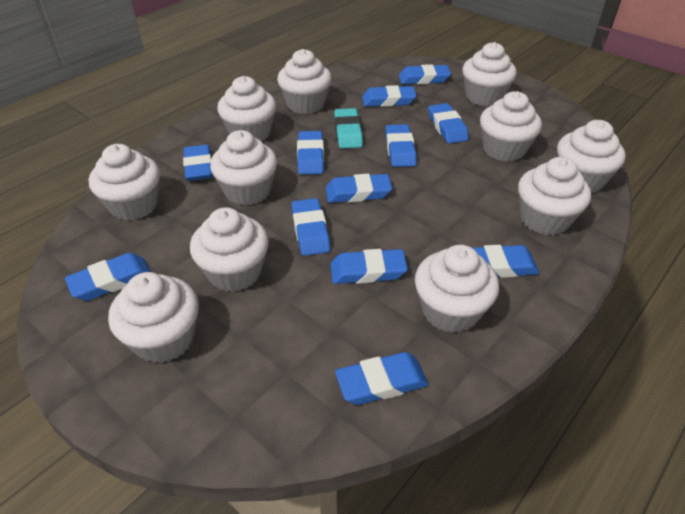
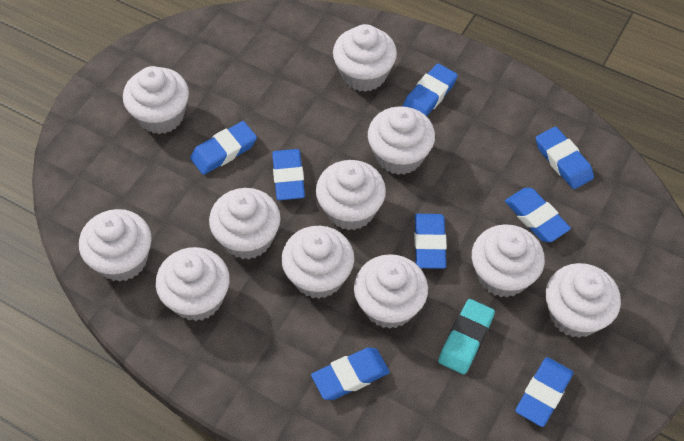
blue eraser: [65,253,151,301] [183,145,213,181] [291,198,331,256] [297,131,324,175] [326,173,392,203] [330,249,408,284] [335,352,429,405] [362,85,417,107] [385,124,417,167] [399,64,451,84] [428,103,469,144] [473,245,539,278] = 12 -> [190,121,257,175] [272,149,305,200] [311,347,390,400] [402,64,458,116] [414,214,447,269] [505,188,571,242] [515,357,573,427] [536,127,594,189] = 8

